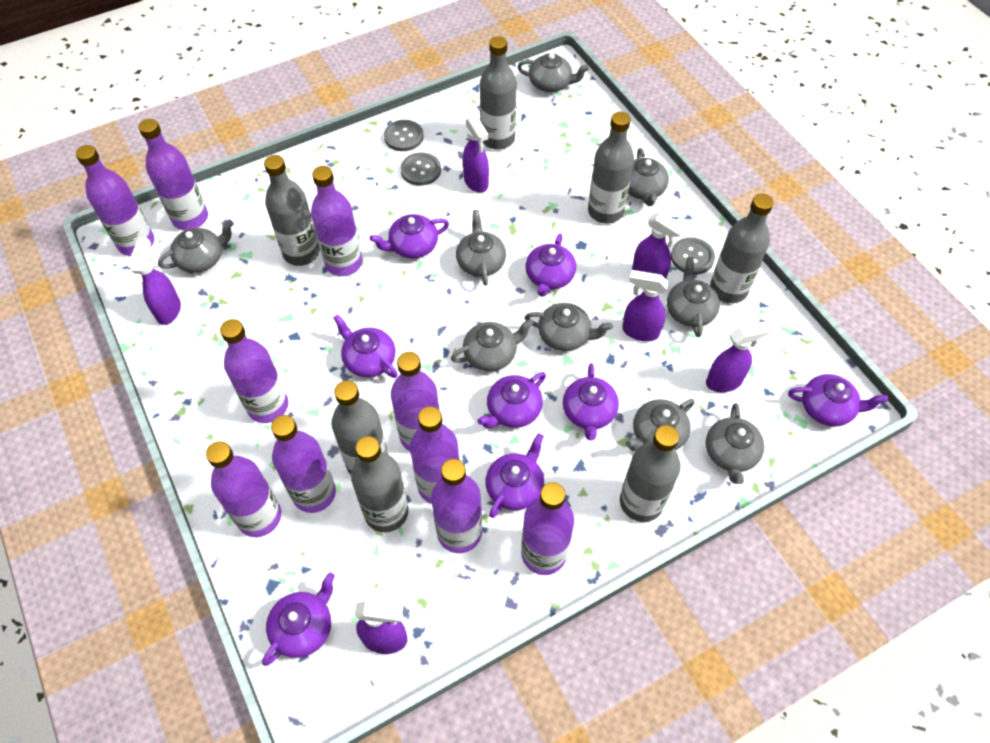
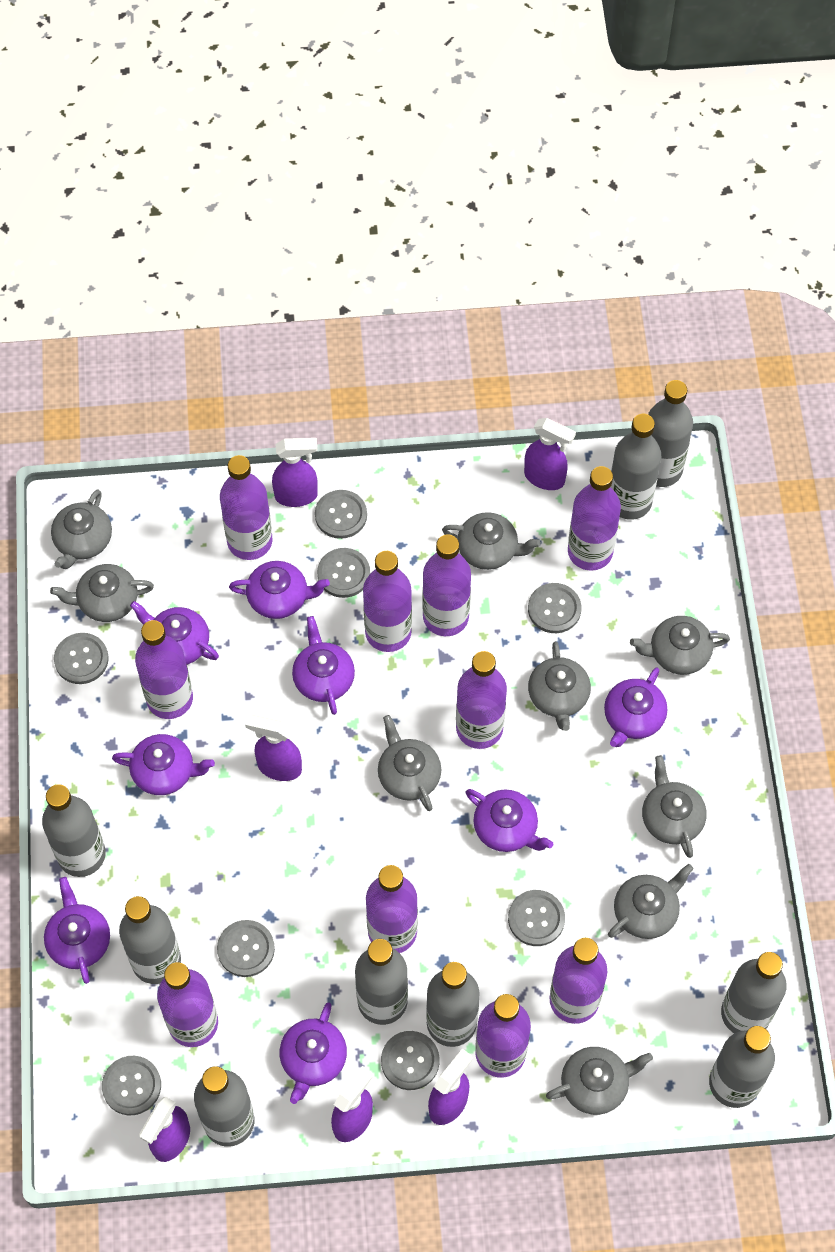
grey bottle: [264,155,320,266] [331,380,388,475] [351,436,409,532] [480,36,517,150] [588,112,634,223] [620,425,681,522] [710,194,774,303] = 7 -> [42,784,106,877] [119,896,181,984] [194,1066,254,1147] [355,939,408,1025] [426,962,480,1047] [611,414,661,520] [648,380,693,487] [709,1026,775,1108] [721,952,786,1033] = 9
grey button: [384,120,424,151] [400,152,441,186] [671,237,715,275] = 3 -> [54,633,109,684] [102,1056,161,1116] [217,920,275,977] [315,490,367,539] [317,548,370,598] [381,1031,440,1090] [508,890,565,946] [528,583,581,633] = 8

